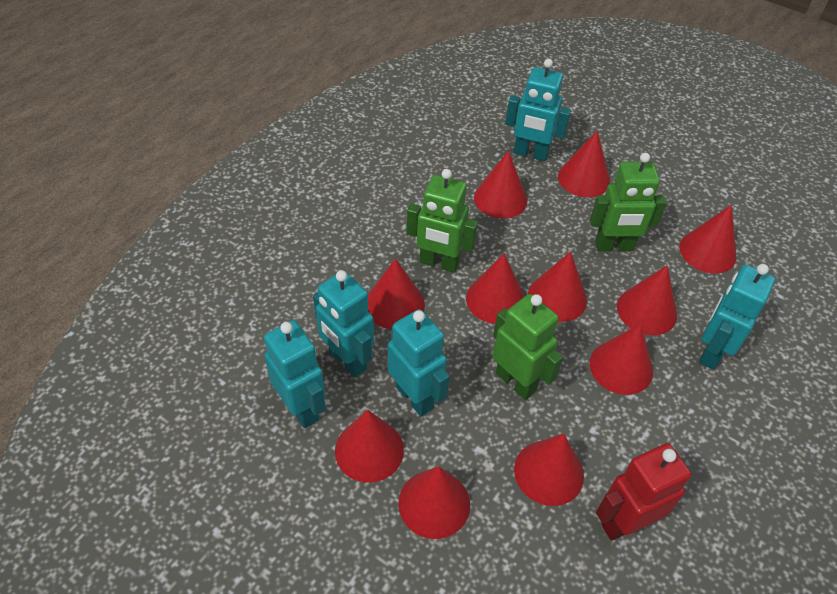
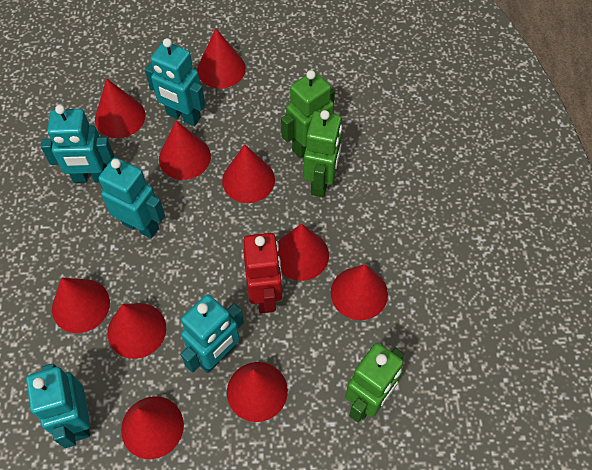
red cone: [335,410,404,483] [368,258,425,329] [398,466,470,539] [466,254,524,324] [474,151,527,219] [514,434,584,506] [528,251,587,322] [558,131,610,198] [590,324,653,395] [617,265,677,335] [680,205,736,274] = 11 -> [52,278,110,333] [95,78,145,138] [107,303,166,359] [121,396,184,459] [159,121,211,180] [197,29,246,89] [222,145,275,203] [227,362,288,422] [278,224,329,281] [331,264,388,320] = 10

